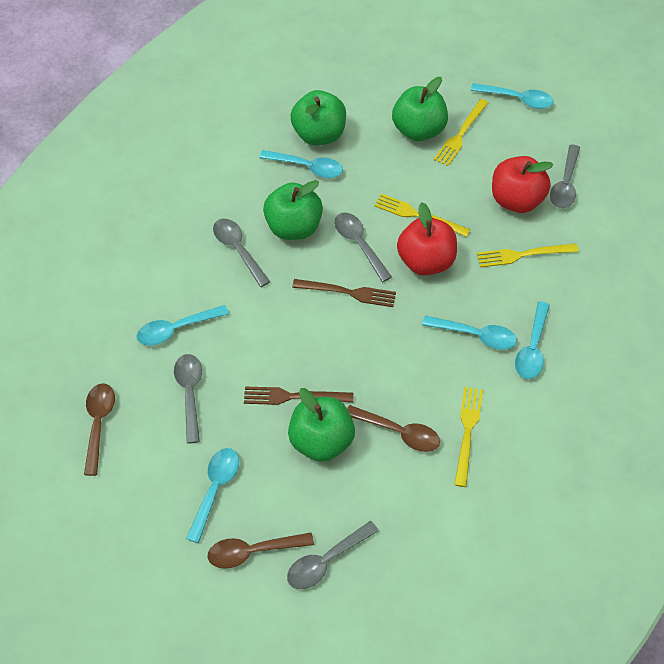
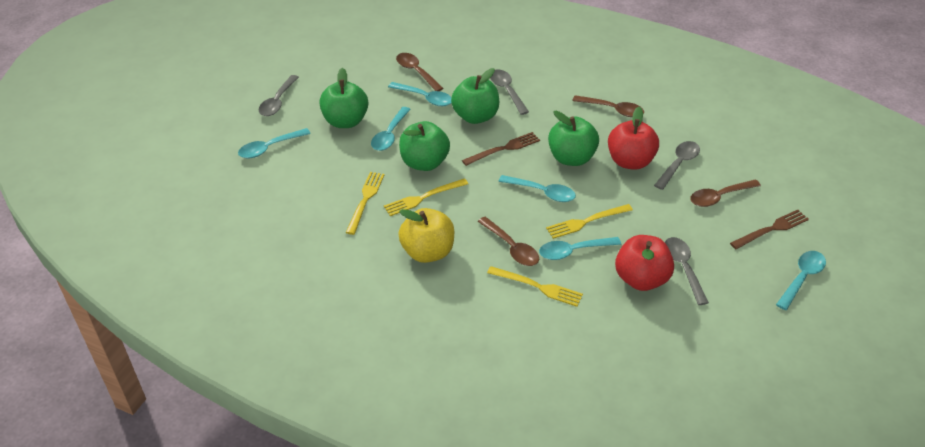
brown spoon: [84,383,115,476] [207,532,314,569] [347,405,440,452] = 3 -> [396,53,444,91] [478,217,539,266] [572,95,644,117] [690,179,761,207] = 4
grey spoon: [174,354,202,443] [213,219,270,287] [287,521,379,589] [334,213,392,282] [550,145,580,208] = 5 -> [259,75,299,116] [490,69,529,115] [654,141,700,190] [665,237,709,305] = 4
yellow apple: none = 0 -> [398,208,454,263] = 1

